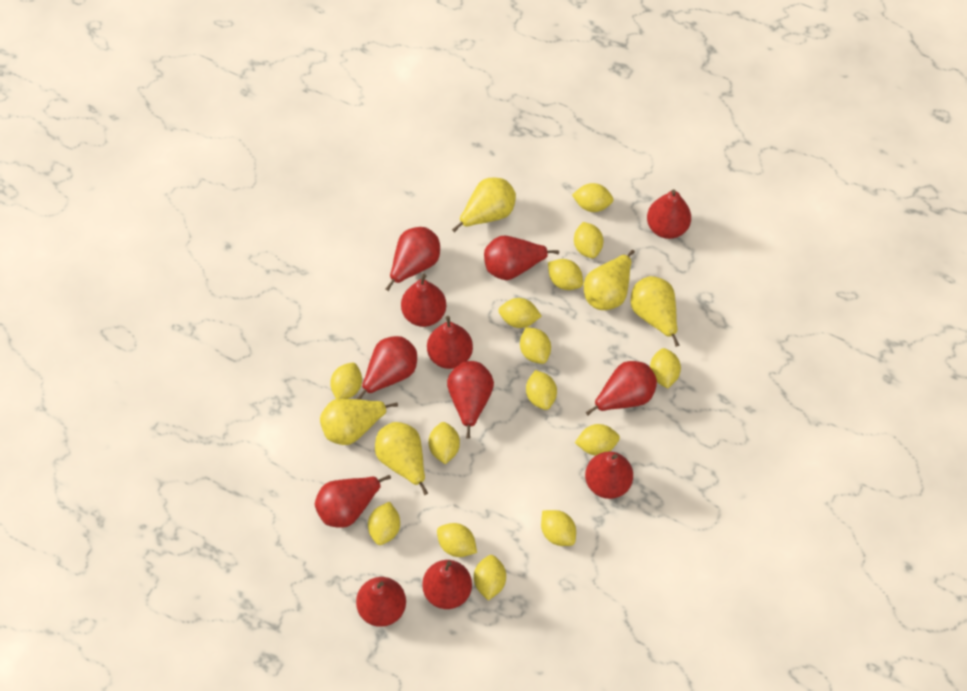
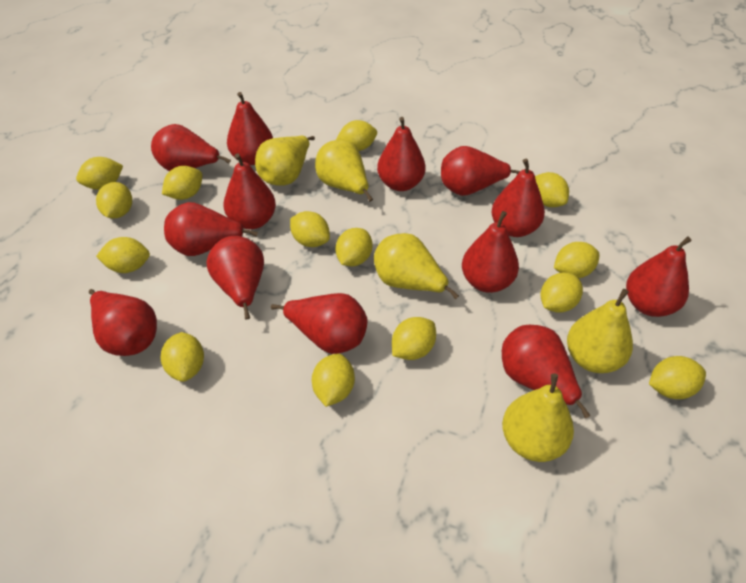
red pear: [315,475,391,528] [356,336,417,400] [356,577,406,627] [385,227,440,291] [401,274,446,327] [422,560,472,609] [427,316,473,369] [447,361,494,439] [484,235,559,280] [585,452,633,499] [586,361,657,416] [647,189,691,239] = 12 -> [89,289,157,356] [151,124,231,171] [164,202,258,256] [206,236,264,319] [224,153,276,229] [227,92,273,165] [271,293,367,354] [377,117,426,191] [441,146,520,196] [462,211,519,293] [492,159,545,237] [502,325,591,418] [626,237,692,317] = 13

